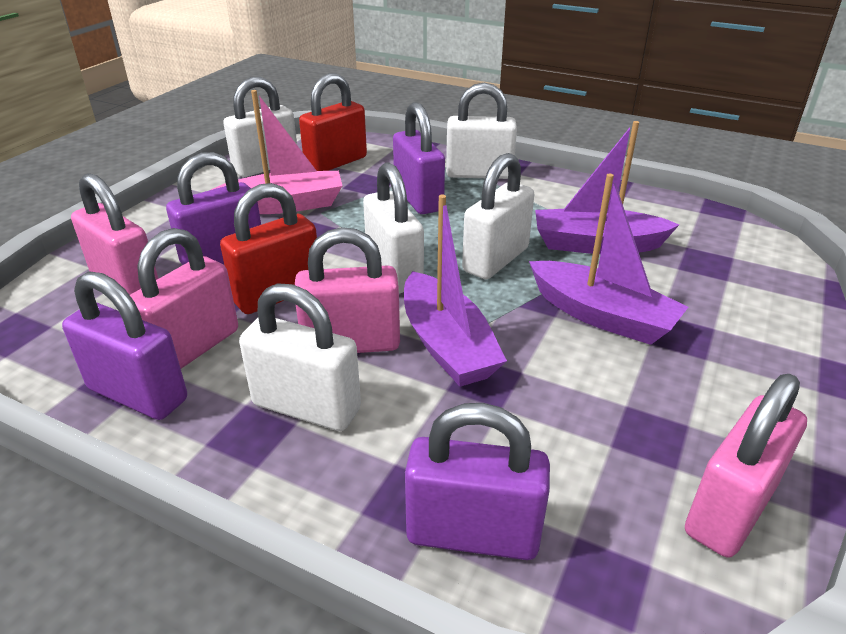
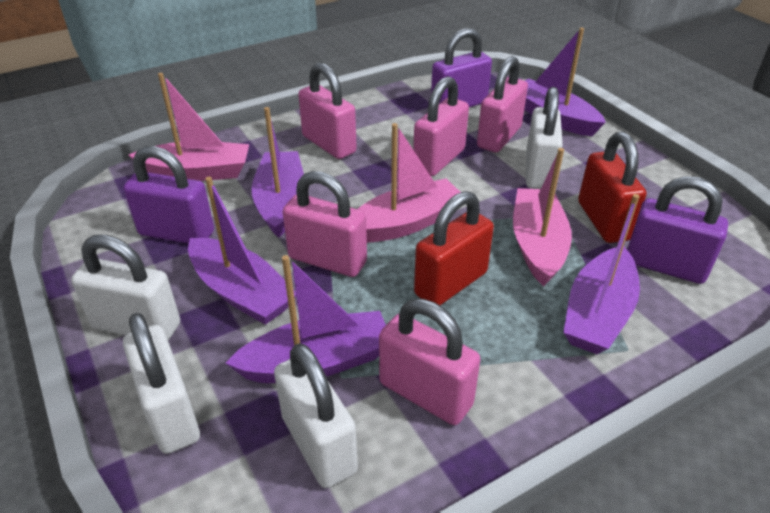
pink boat: [211,90,342,214] = 1 -> [129,73,249,181] [358,123,461,243] [513,148,572,286] = 3
pink padlock: [71,173,159,295] [130,228,238,369] [295,227,400,353] [685,374,807,558] = 4 -> [283,171,367,277] [298,63,357,159] [379,299,481,425] [413,76,469,176] [477,56,528,153] = 5
purple boat: [404,195,507,387] [529,174,688,345] [535,121,679,254] = 3 -> [188,177,296,325] [226,255,386,383] [251,107,304,238] [524,28,606,136] [563,194,640,354] = 5
purple padlock: [62,271,187,420] [166,152,261,265] [393,102,445,214] [405,403,550,560] = 4 -> [123,146,214,244] [431,28,492,107] [627,176,728,284] = 3
white padlock: [223,77,297,177] [239,283,361,431] [363,162,424,293] [446,83,517,179] [462,153,534,279] = 5 -> [71,235,180,340] [123,313,200,454] [274,343,358,488] [526,87,563,189] = 4

